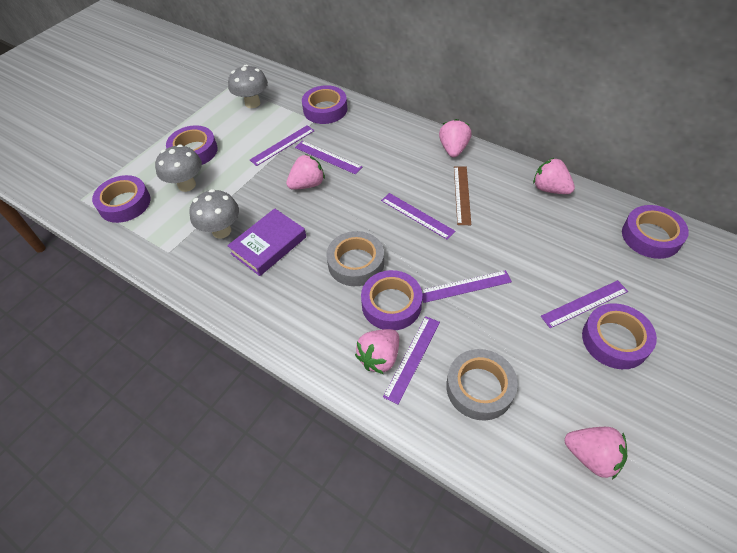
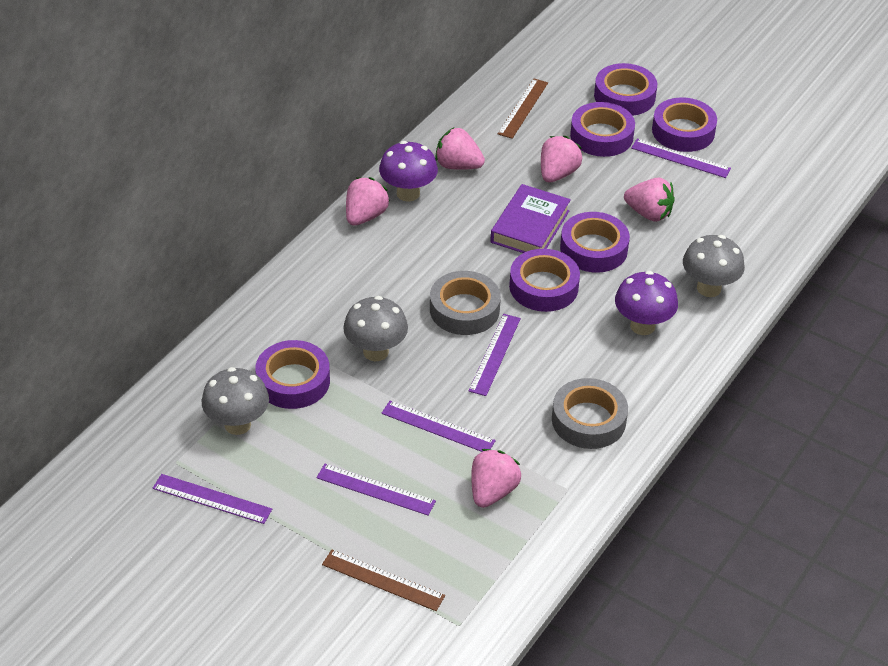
brown ruler: [454,166,471,225] = 1 -> [322,550,445,611] [498,79,548,139] = 2
purple mushroom: none = 0 -> [379,141,438,202] [615,271,678,335] = 2
purple ruler: [250,125,315,166] [295,141,362,175] [381,193,455,240] [383,316,440,404] [422,270,512,303] [541,280,628,328] = 6 -> [153,474,272,524] [316,464,436,516] [381,400,496,452] [469,314,521,396] [631,139,731,178] = 5

